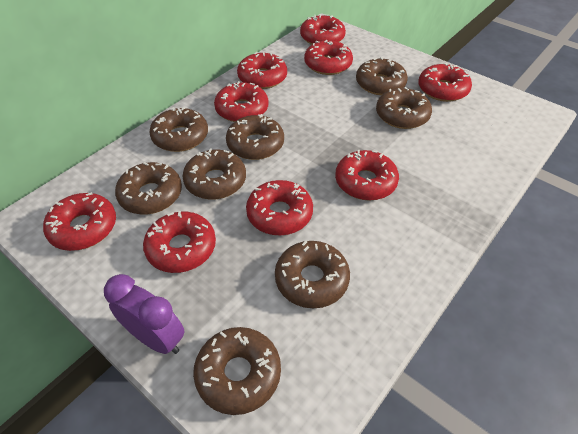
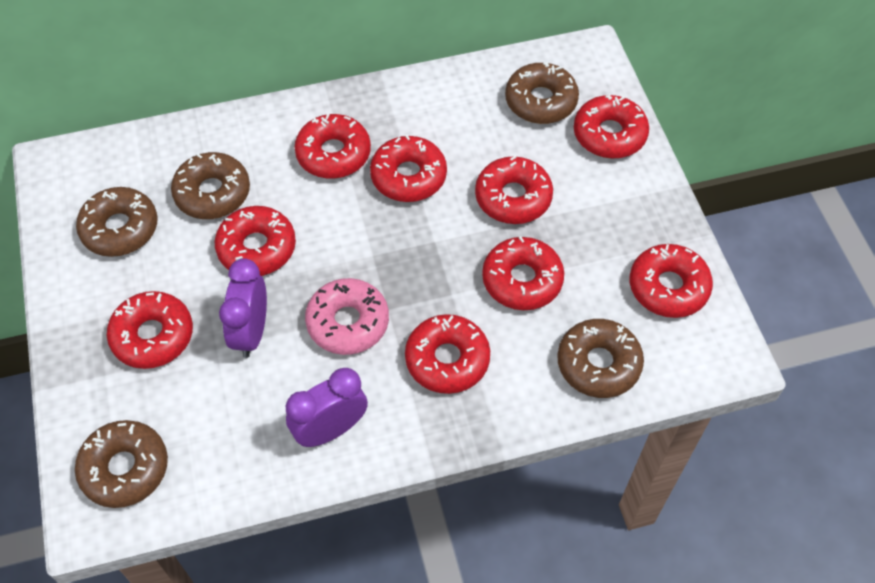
brown donut: [115,162,182,214] [149,107,208,152] [182,149,246,200] [193,327,281,415] [226,114,284,160] [275,240,350,308] [356,57,408,95] [376,87,432,129] = 8 -> [75,420,168,508] [76,187,158,257] [171,152,250,219] [505,62,579,124] [557,319,644,398] = 5
pink donut: none = 0 -> [305,278,389,355] = 1
purple clock: [104,274,184,354] = 1 -> [219,258,267,358] [286,368,368,447] = 2

